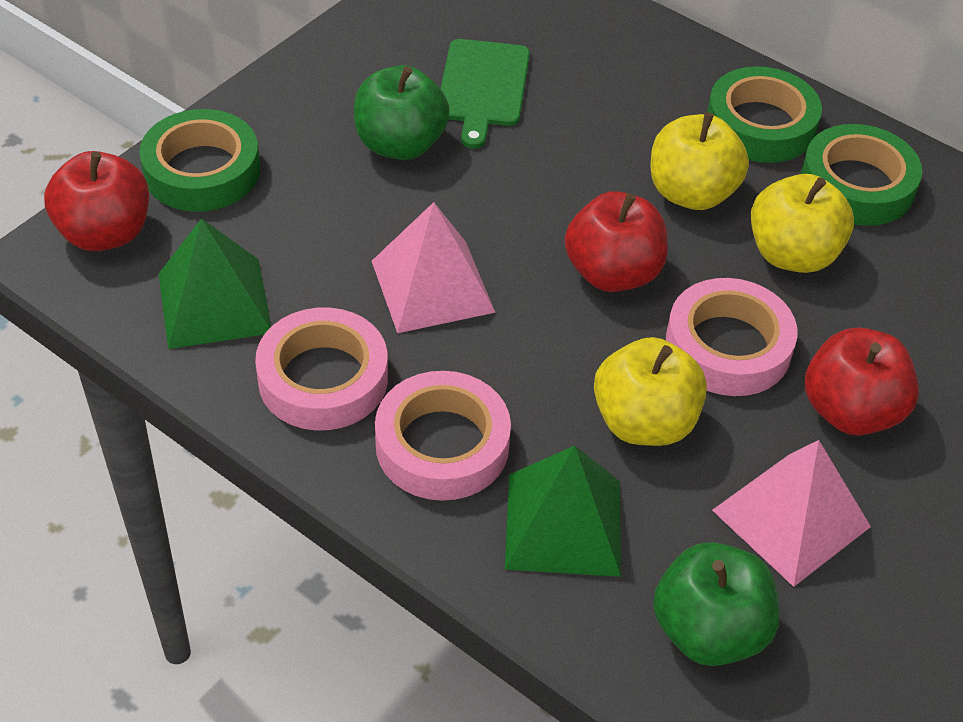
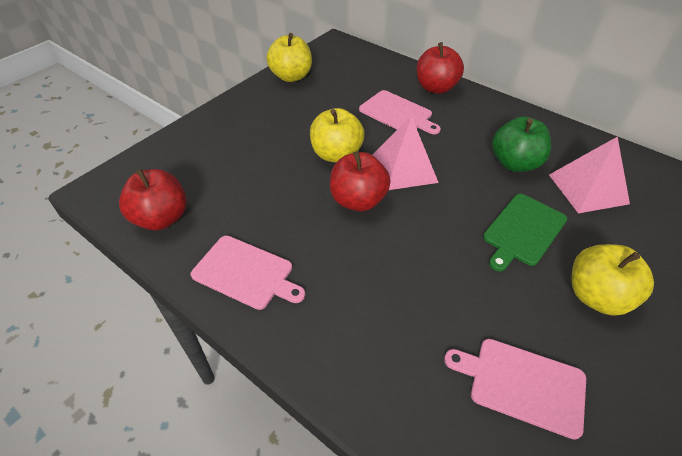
green apple: [354,65,450,160] [653,542,780,666] = 2 -> [492,116,551,172] = 1
green pyramid: [159,218,271,349] [505,445,621,577] = 2 -> none = 0
green tape: [139,109,260,212] [707,66,822,163] [801,124,922,226] = 3 -> none = 0
pink cutting board: none = 0 -> [191,236,305,310] [359,90,441,134] [444,339,586,440] = 3
pink tape: [255,308,388,430] [375,371,511,501] [666,278,797,396] = 3 -> none = 0

